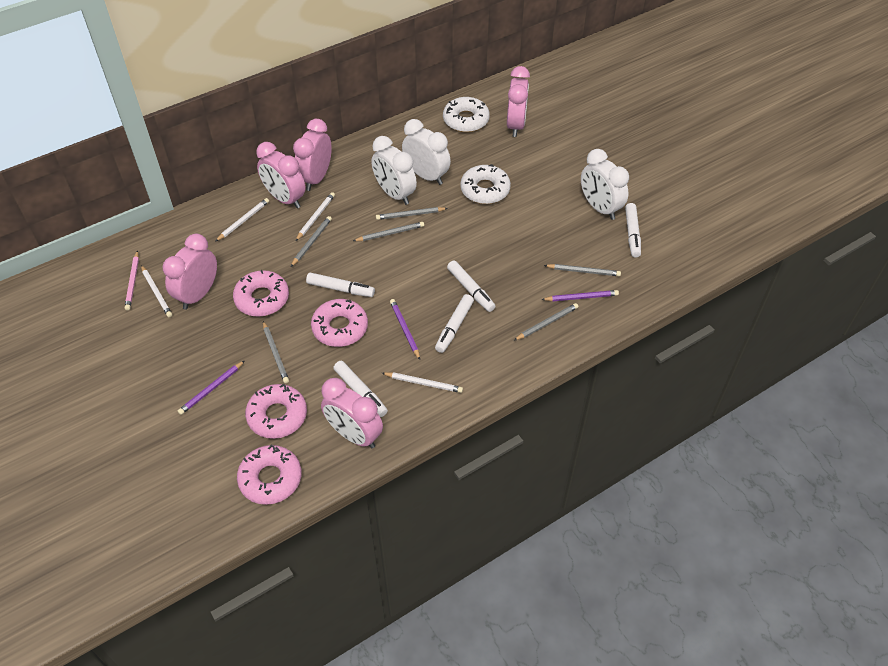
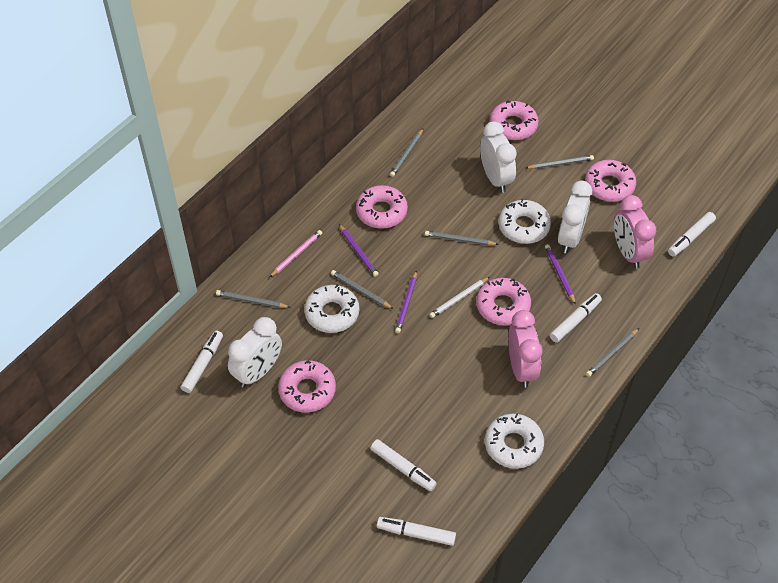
pink clock: [163,234,217,310] [256,142,306,209] [293,119,332,191] [321,378,383,449] [507,66,530,137] = 5 -> [508,310,543,388] [614,195,656,269] = 2
pink donut: [233,270,289,317] [237,444,302,505] [245,383,307,439] [311,299,368,347] = 4 -> [278,360,336,412] [356,185,408,229] [476,278,531,326] [489,100,539,140] [585,160,636,202] = 5
white donut: [443,97,490,132] [460,164,511,204] = 2 -> [304,284,359,333] [485,413,544,469] [499,199,551,244] = 3
white pencil: [141,265,172,317] [215,198,269,242] [296,192,335,241] [382,372,463,393] = 4 -> [429,277,490,318] = 1

